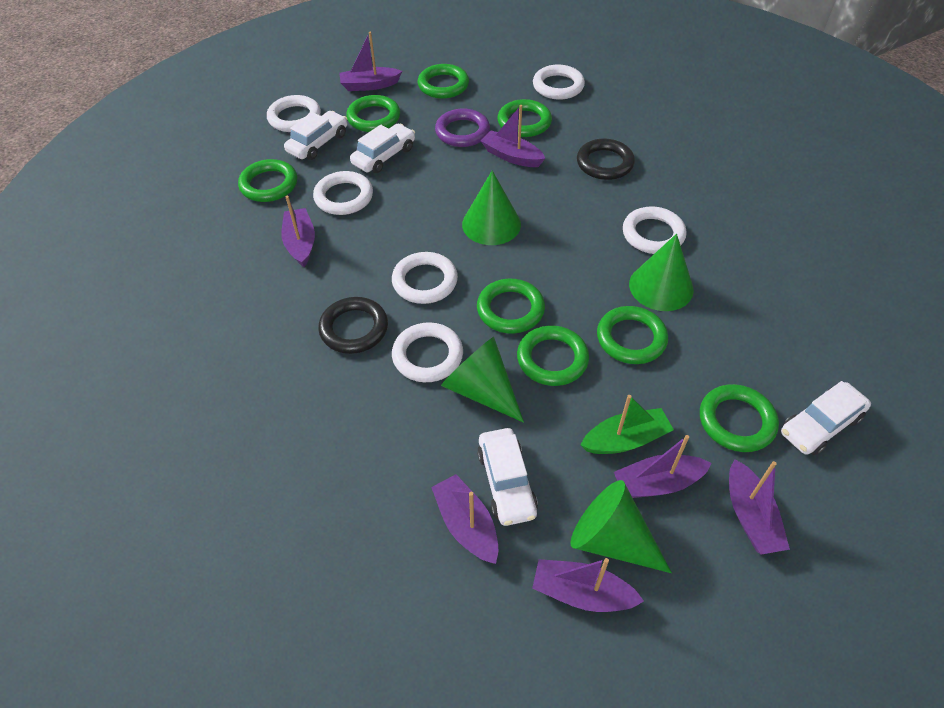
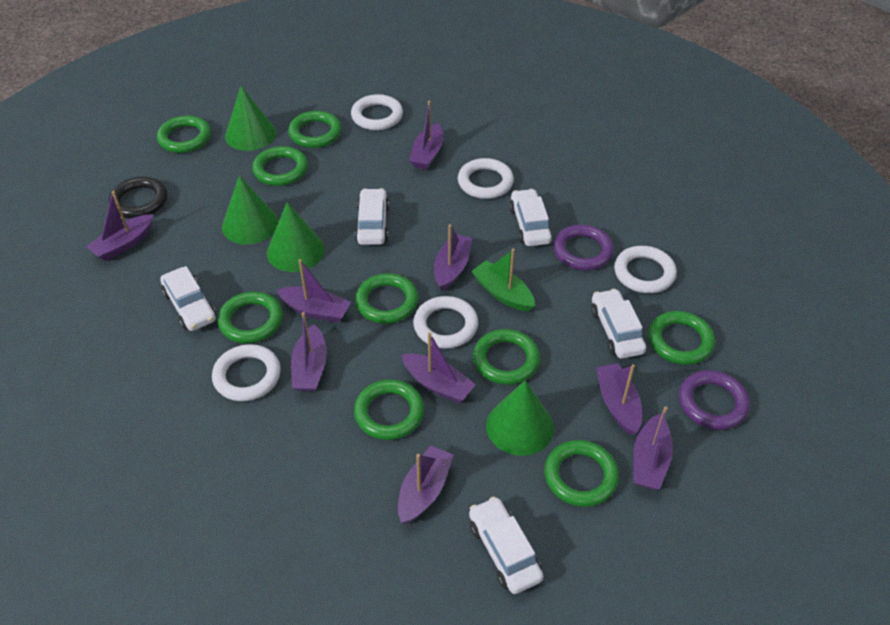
black ring: [318,297,388,354] [577,139,635,180] = 2 -> [109,177,168,218] = 1
green ring: [238,159,297,202] [346,95,400,132] [418,64,469,99] [477,279,545,334] [497,99,552,137] [517,326,589,386] [597,306,668,364] [700,384,779,452] = 8 -> [157,115,211,153] [218,292,283,344] [252,146,308,186] [288,111,342,148] [354,379,424,440] [355,273,418,324] [473,329,540,385] [544,440,619,507] [648,311,715,365] = 9
purple boat: [281,196,315,267] [339,32,402,91] [431,474,498,564] [481,105,545,167] [532,558,644,612] [614,435,712,498] [729,459,790,555] = 7 -> [86,191,154,261] [277,259,351,323] [291,312,327,391] [398,446,453,524] [401,332,476,403] [409,101,443,170] [434,224,472,291] [596,363,642,435] [633,406,673,490] = 9
purple ring: [435,109,490,147] = 1 -> [553,224,614,270] [679,370,750,430] = 2
white car: [284,111,348,160] [350,124,415,173] [477,428,538,526] [781,381,871,455] = 4 -> [160,266,216,331] [355,188,389,245] [469,497,543,594] [509,189,552,246] [591,289,646,358] = 5
white ring: [267,95,321,132] [313,171,373,215] [392,252,458,304] [392,322,463,382] [533,65,585,100] [623,207,686,254] = 6 -> [212,344,281,401] [351,94,403,130] [413,296,478,349] [458,158,514,199] [614,246,677,293] = 5

